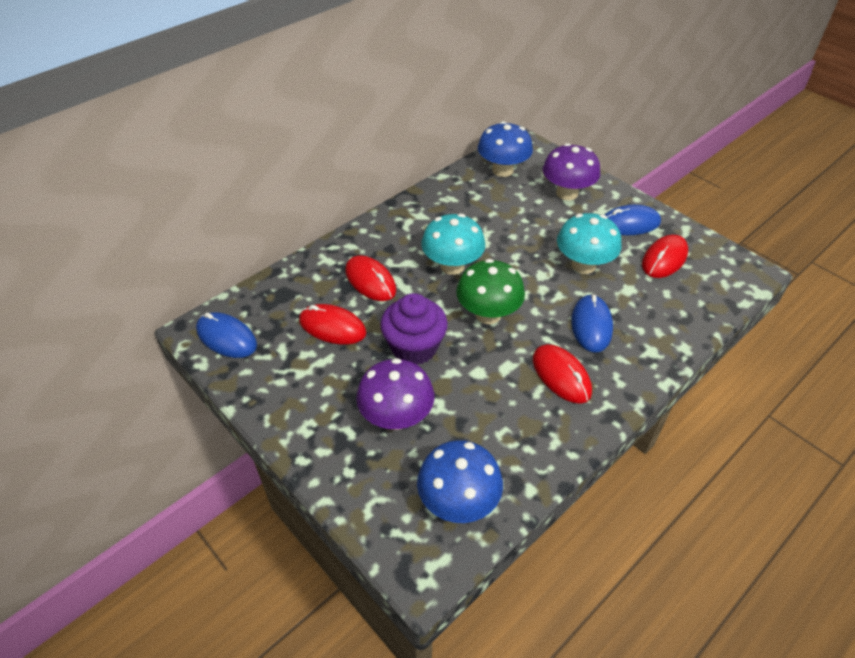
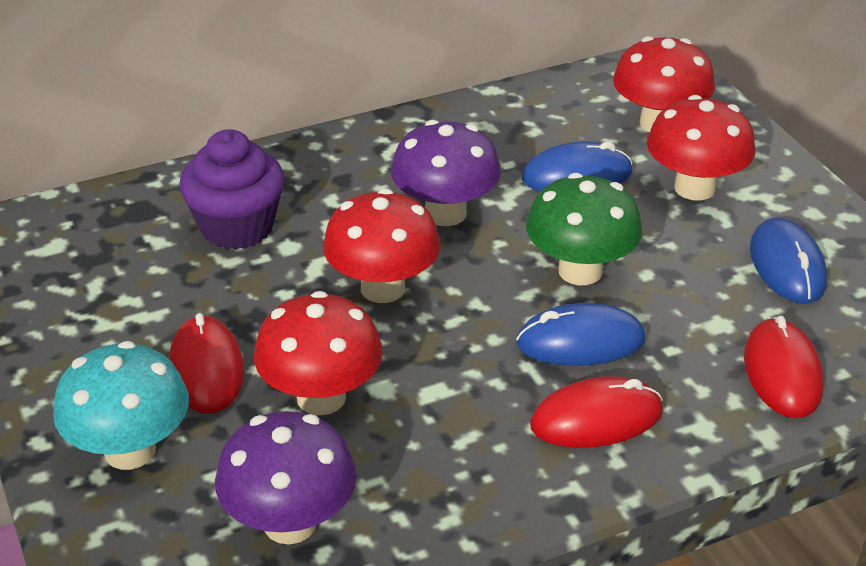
blue mushroom: [417,440,503,523] [478,121,533,177] = 2 -> none = 0
red mouse: [299,304,367,344] [345,255,396,301] [533,344,592,404] [642,235,688,278] = 4 -> [169,313,244,414] [530,376,663,448] [744,316,823,418] = 3
red mushroom: none = 0 -> [254,291,383,416] [323,188,441,303] [613,36,715,132] [647,95,755,201] = 4
turquoise mushroom: [421,214,485,275] [557,213,622,274] = 2 -> [53,341,189,470] = 1

